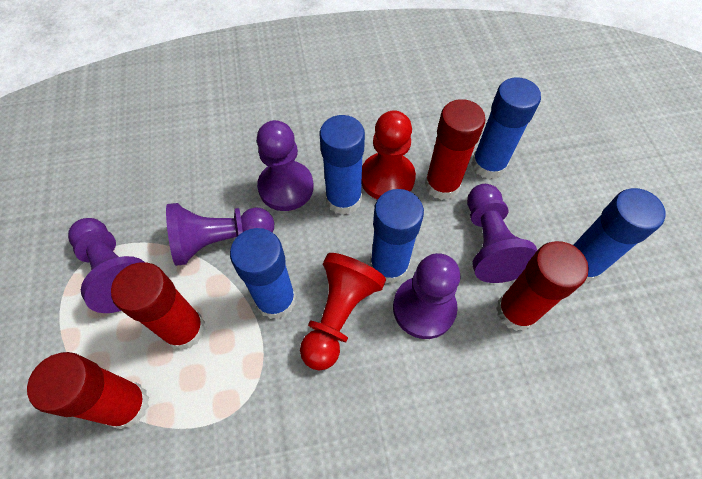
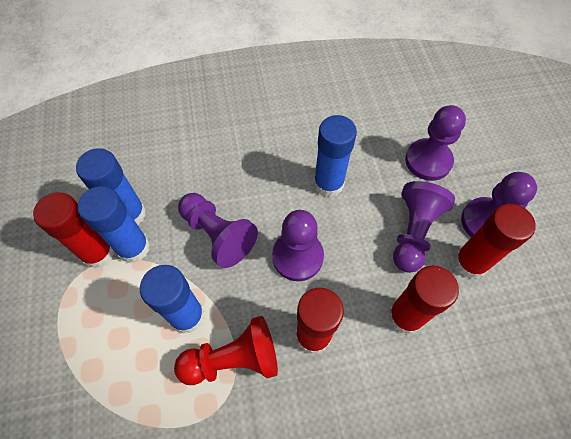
blue glue stick: [230,228,296,319] [319,115,365,215] [370,189,424,284] [471,77,541,179] [573,188,666,283] = 5 -> [76,148,146,225] [78,186,150,263] [140,265,205,334] [314,115,357,197] = 4
red pawn: [300,253,386,370] [361,110,416,200] = 2 -> [174,316,278,385] = 1

